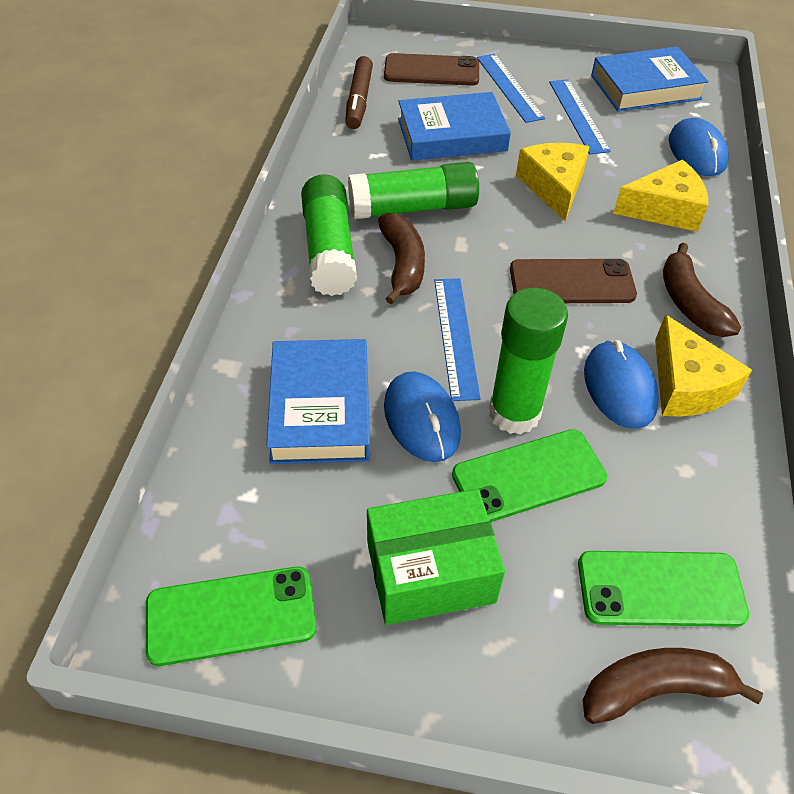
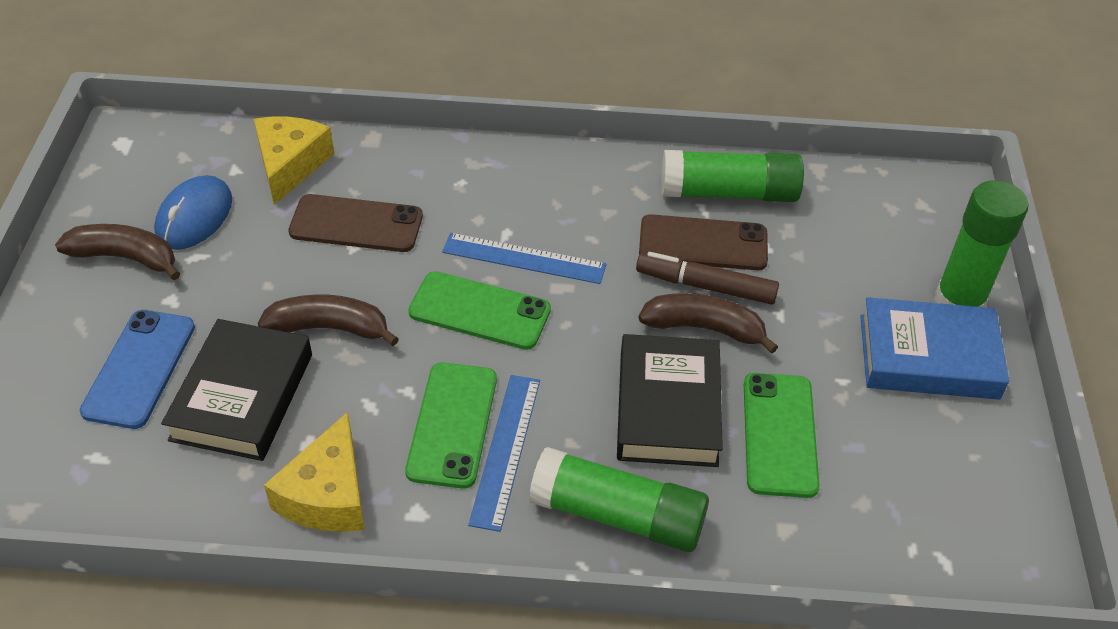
black book: none = 0 -> [161,319,312,461] [617,334,723,467] = 2
blue book: [266,339,370,464] [398,92,511,161] [591,46,708,112] = 3 -> [860,297,1009,400] = 1
blue mouse: [384,371,461,462] [584,340,659,429] [669,118,729,176] = 3 -> [154,175,232,250] = 1
blue phone: none = 0 -> [80,310,195,429] = 1
blue ruler: [434,278,481,401] [477,54,545,123] [549,79,611,154] = 3 -> [442,233,607,284] [468,375,540,532] = 2
green box: [367,489,505,625] = 1 -> none = 0
yellow cheese: [516,143,590,221] [613,159,708,232] [655,314,752,417] = 3 -> [254,116,334,205] [264,412,365,532] = 2

